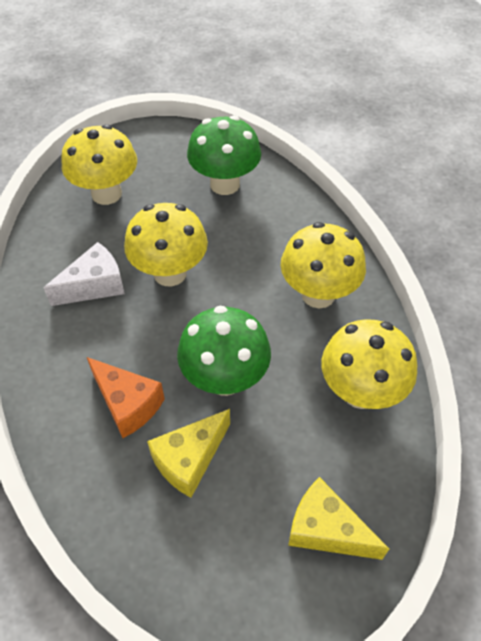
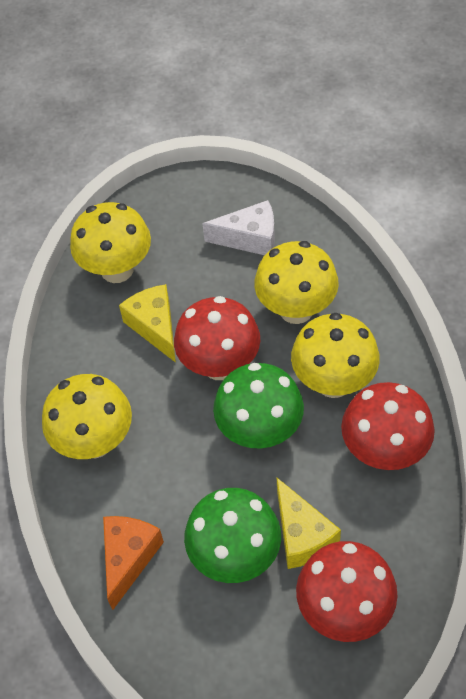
red mushroom: none = 0 -> [174,296,260,380] [296,541,398,642] [341,382,435,470] = 3

